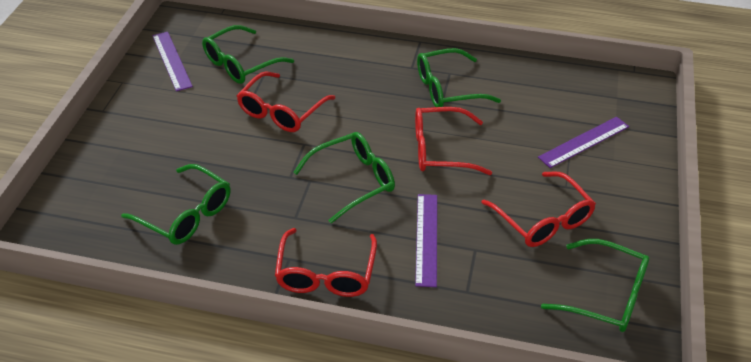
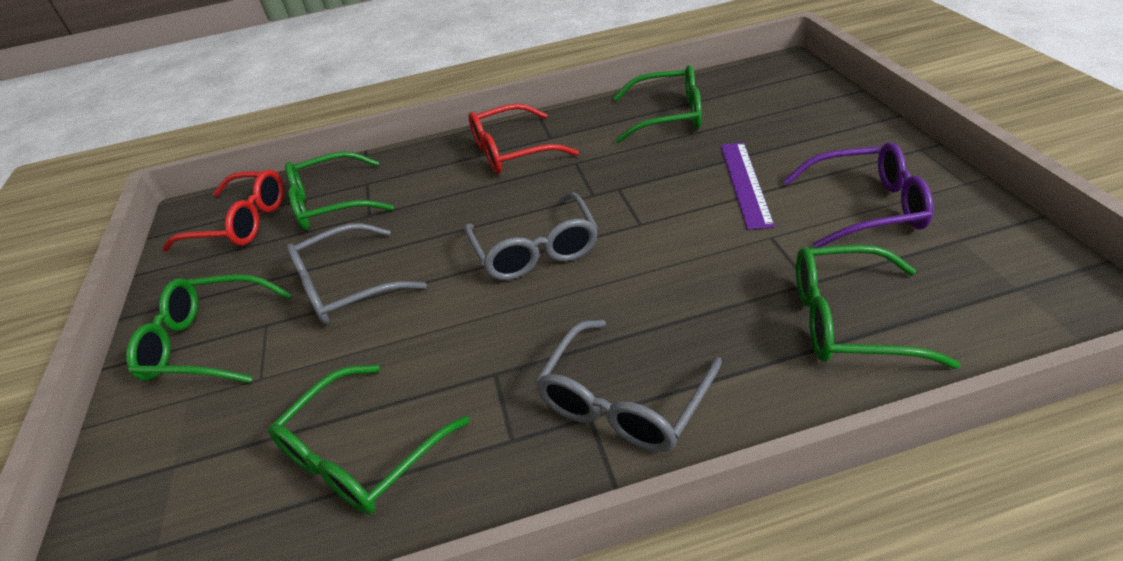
grey glasses: none = 0 -> [286,223,426,325] [464,192,598,280] [535,320,722,452] = 3
purple glasses: none = 0 -> [783,142,933,248] = 1
purple ruler: [152,32,193,91] [415,194,437,287] [538,117,629,168] = 3 -> [720,142,775,230] = 1
red glasses: [237,71,335,132] [275,228,377,297] [415,107,492,175] [481,171,596,247] = 4 -> [162,169,284,251] [469,104,579,174] = 2

